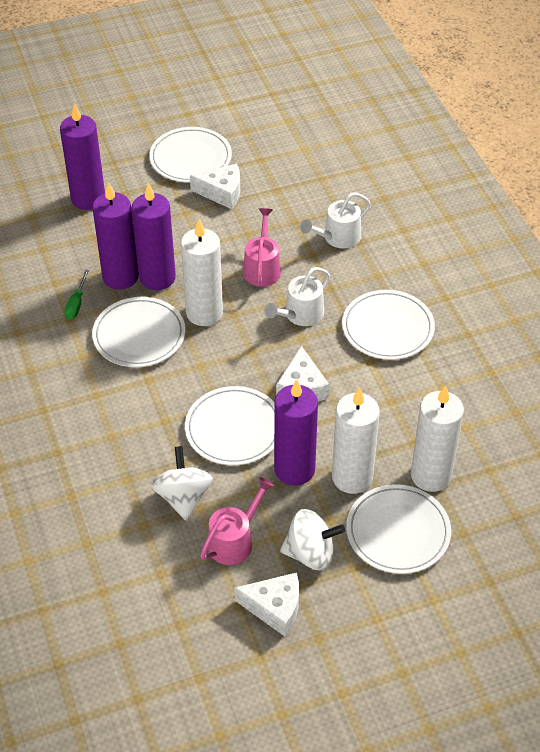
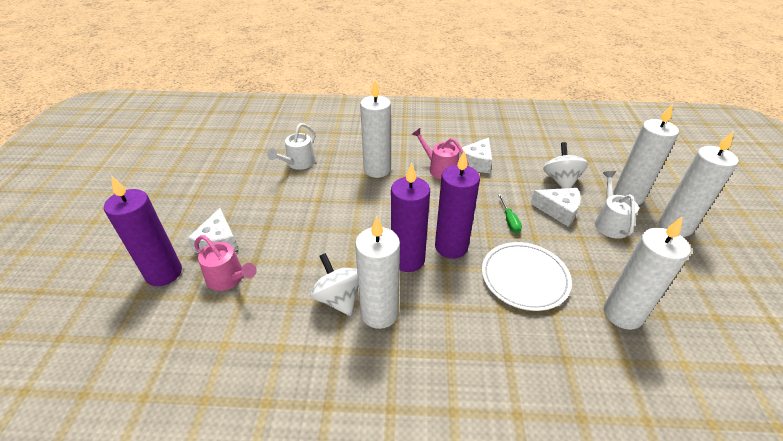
purple candle: [60,103,105,210] [92,182,139,289] [131,183,176,290] [274,379,318,486] = 4 -> [104,176,182,286] [391,163,430,272] [435,151,480,259] = 3
white candle: [181,219,223,326] [332,387,380,494] [411,385,464,492] = 3 -> [355,216,400,329] [360,81,391,178] [604,217,691,330] [613,103,679,205] [659,131,739,237] = 5
white plate: [92,297,185,367] [149,127,232,182] [185,386,274,465] [342,290,435,360] [346,484,451,574] = 5 -> [482,242,572,311] = 1

